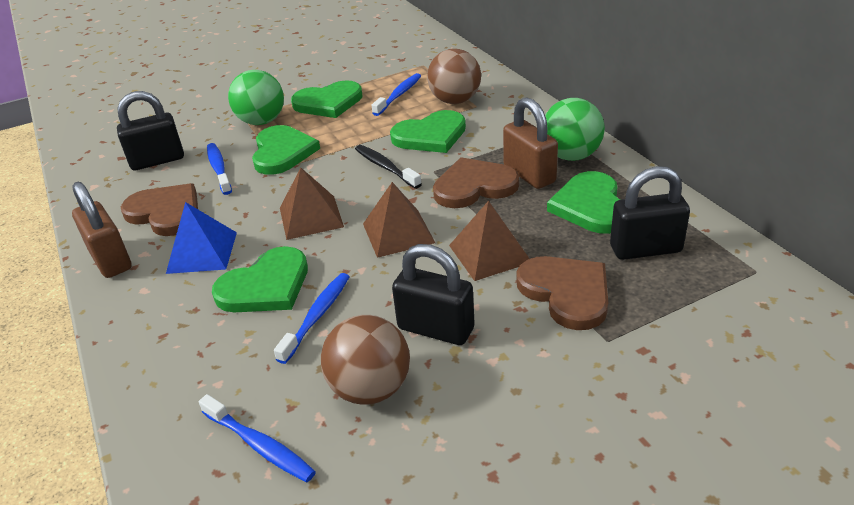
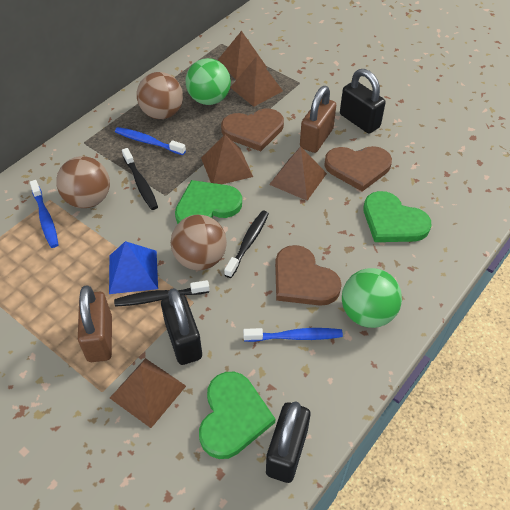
black toothbrush: [355,145,422,189] = 1 -> [114,280,210,307] [122,148,158,210] [224,210,269,278] = 3
blue toothbrush: [198,394,316,482] [207,143,232,195] [274,273,350,364] [372,73,421,116] = 4 -> [30,180,58,248] [115,127,186,155] [243,328,343,342] = 3
brown ball: [321,315,410,405] [427,49,481,104] = 2 -> [56,156,110,208] [137,72,183,119] [171,215,227,270] = 3
brown pyramid: [280,168,344,240] [363,182,435,258] [449,201,530,281] = 3 -> [110,358,186,428] [201,135,253,184] [217,31,267,80] [230,56,283,107] [269,147,327,201] = 5
green heart: [212,246,308,312] [252,125,320,175] [291,80,363,118] [390,110,466,153] [547,171,620,234] = 5 -> [175,180,242,224] [199,372,275,459] [364,191,432,242] = 3

